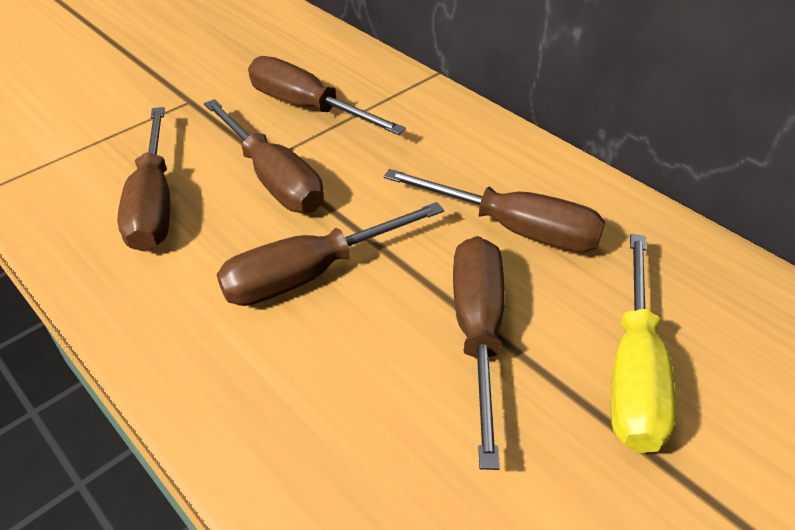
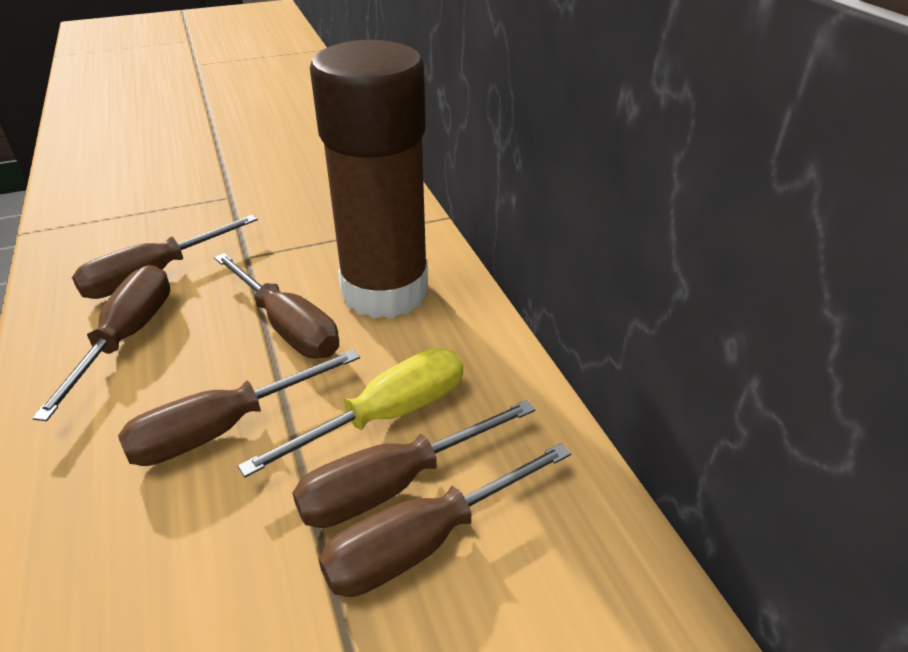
brown glue stick: none = 0 -> [310,40,428,319] = 1

